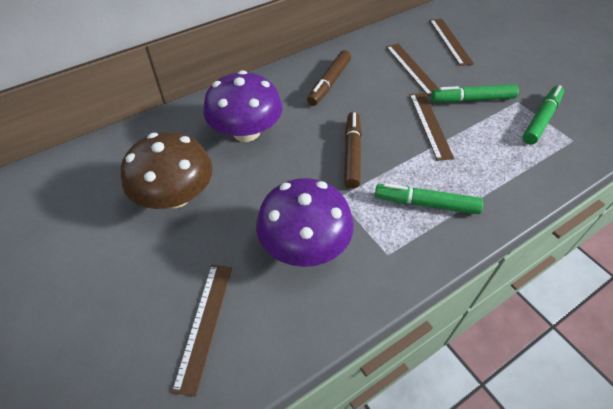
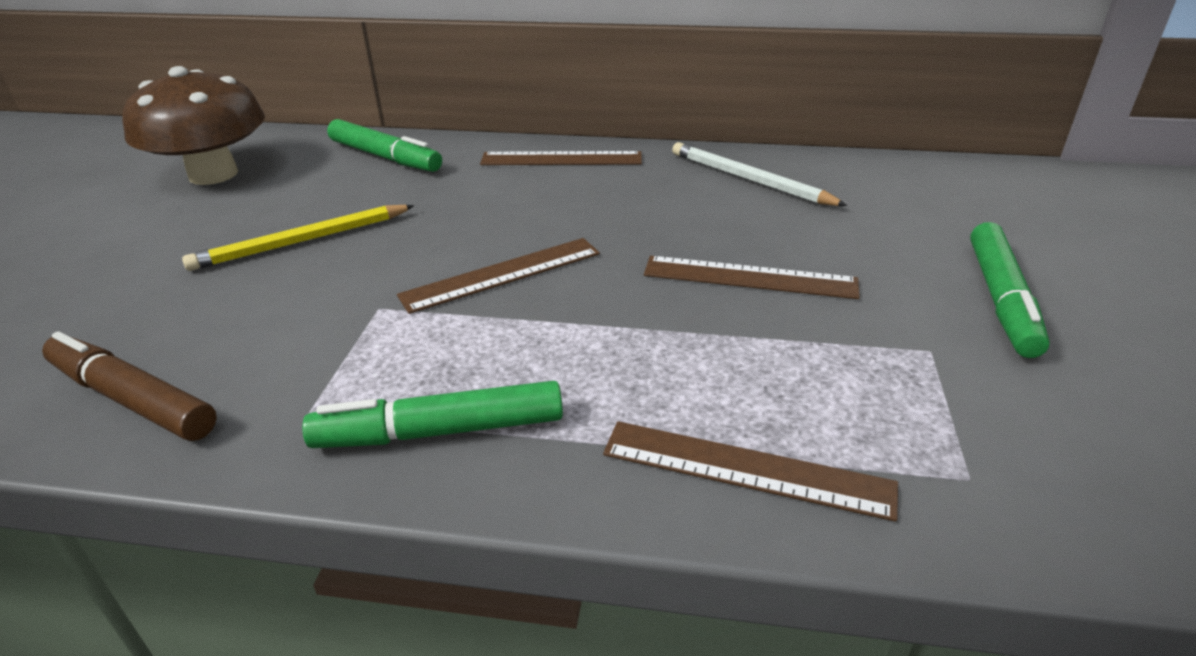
brown marker: [307,50,351,106] [344,112,362,189] = 2 -> [42,331,217,441] = 1
purple mushroom: [203,70,282,142] [256,178,354,267] = 2 -> none = 0
white pencil: none = 0 -> [672,142,847,206] = 1
yellow pencil: none = 0 -> [182,205,415,271] = 1

